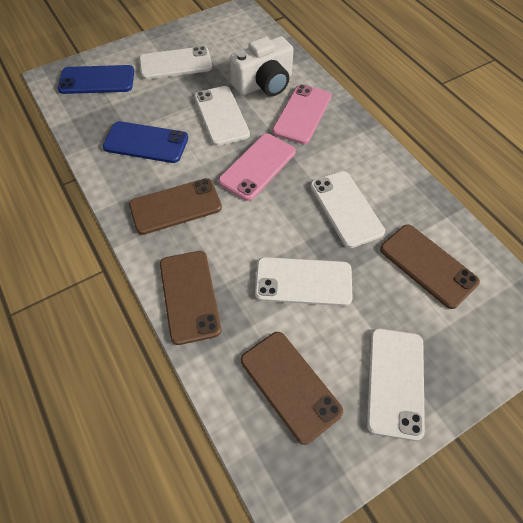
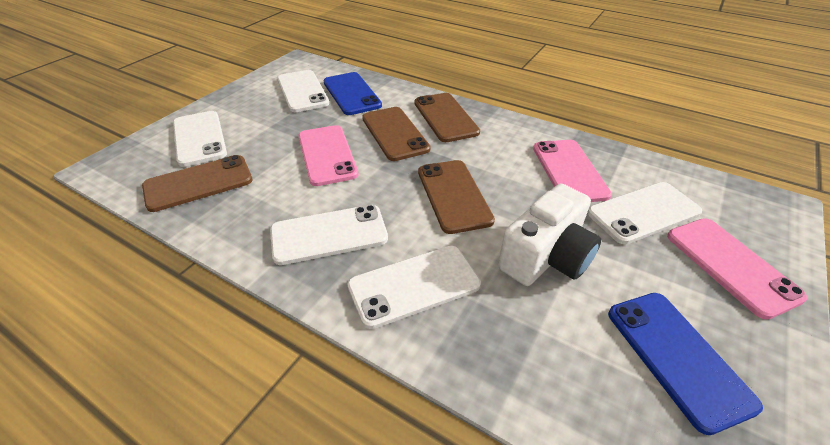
pink phone: [218,134,296,201] [272,84,331,144] = 2 -> [298,125,358,186] [533,140,612,202] [667,218,807,320] = 3

